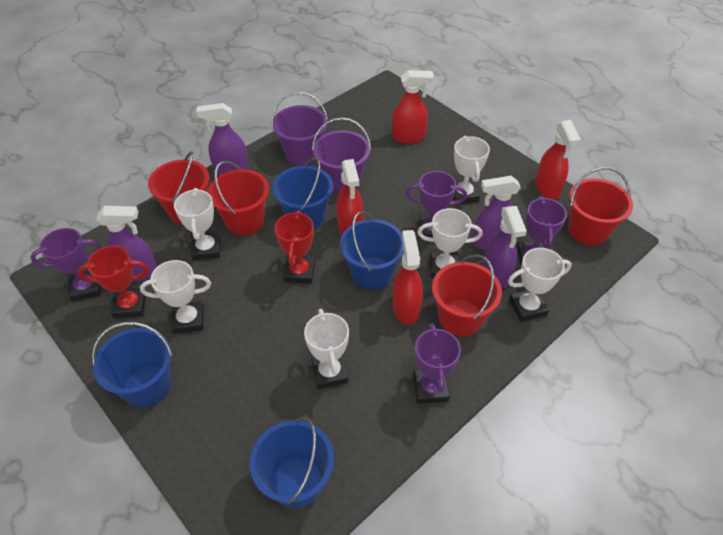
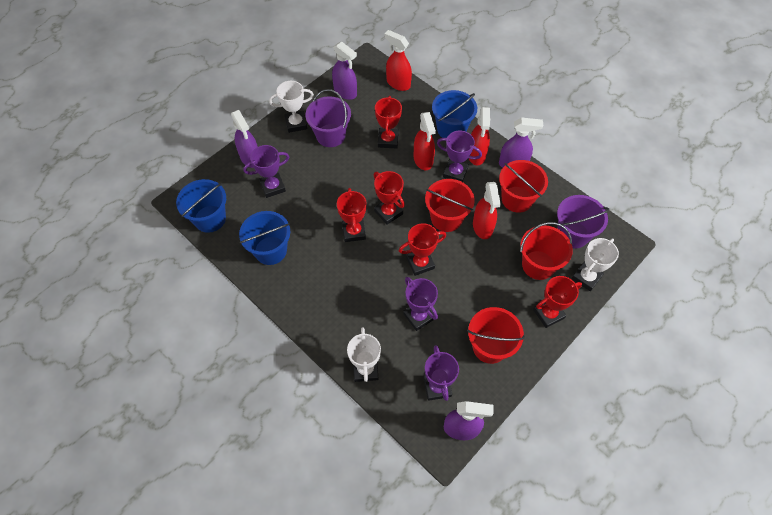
blue bucket: [92,322,173,408] [250,417,334,509] [273,157,333,230] [340,211,404,290] = 4 -> [176,179,226,233] [239,211,290,265] [432,90,477,138] = 3
red trophy: [78,246,149,318] [274,210,315,284] = 2 -> [337,188,366,242] [374,171,405,225] [375,96,402,149] [399,223,446,276] [533,276,582,328] = 5
white trophy: [140,260,211,334] [174,188,220,260] [304,309,349,389] [417,208,483,278] [453,136,490,205] [508,248,572,322] = 6 -> [269,81,314,133] [347,327,381,382] [572,238,619,291] = 3

